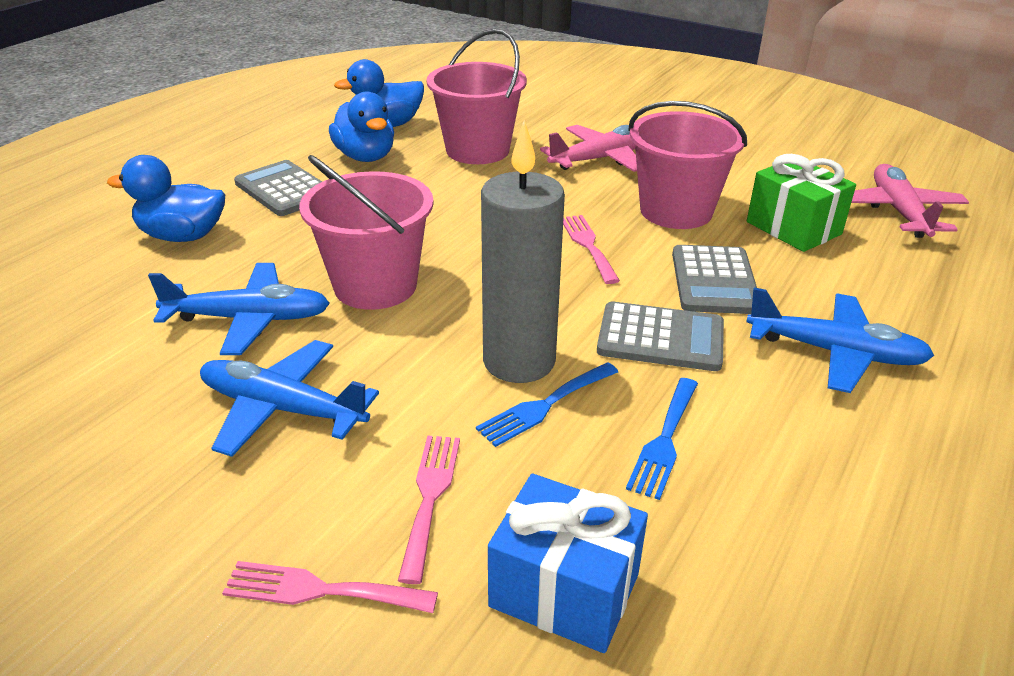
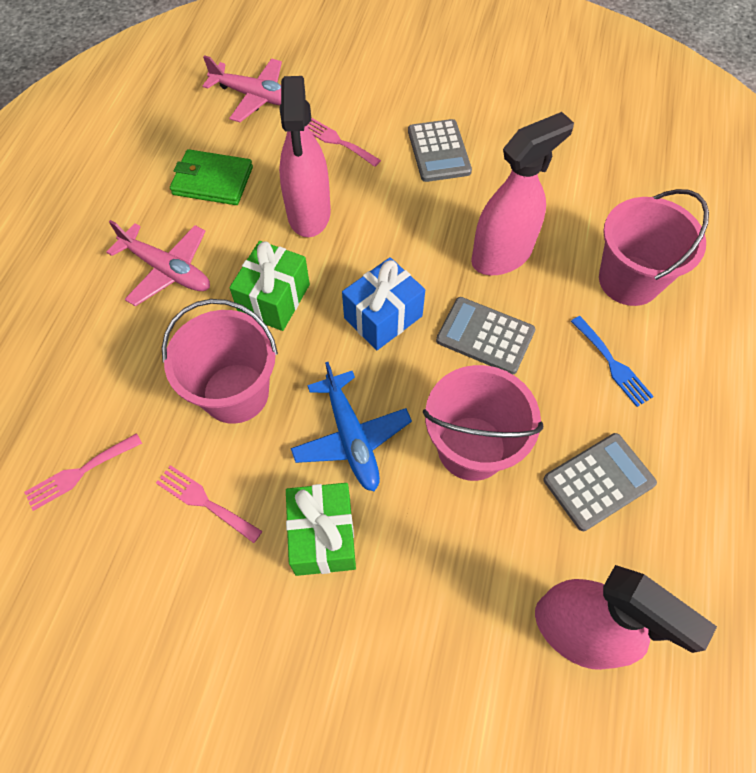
blue duck: [107,155,225,242] [329,92,394,162] [334,59,424,127] = 3 -> none = 0
blue fork: [476,362,618,447] [626,378,698,500] = 2 -> [571,316,654,407] = 1
blue plane: [148,263,330,355] [200,340,379,457] [746,288,934,393] = 3 -> [291,362,412,491] = 1
green gift: [747,154,856,252] = 1 -> [229,241,310,331] [286,483,356,576] = 2
green wallet: none = 0 -> [170,149,253,205] = 1
grey candle: [481,120,565,383] = 1 -> none = 0
pink spray bottle: none = 0 -> [279,76,331,237] [471,112,574,275] [535,565,717,670] = 3

